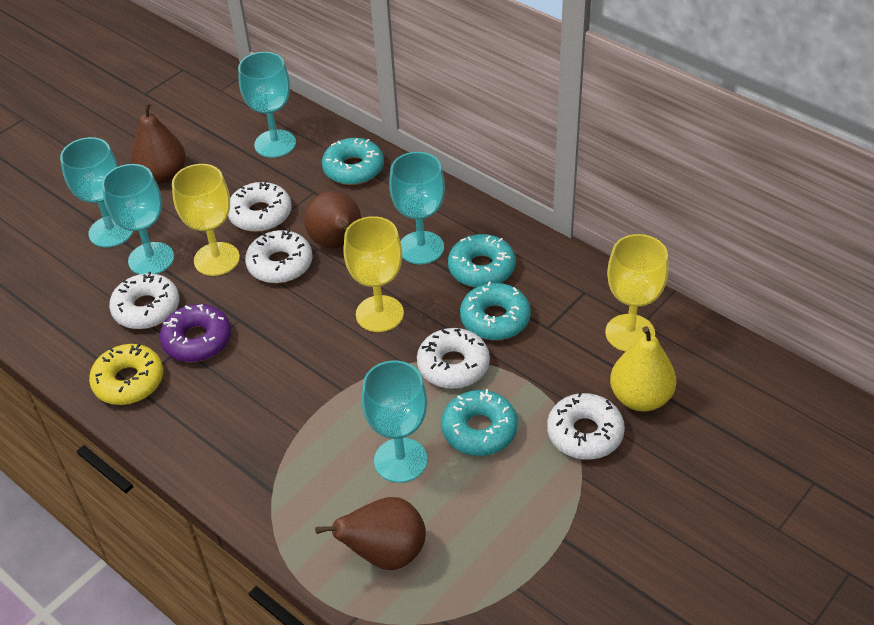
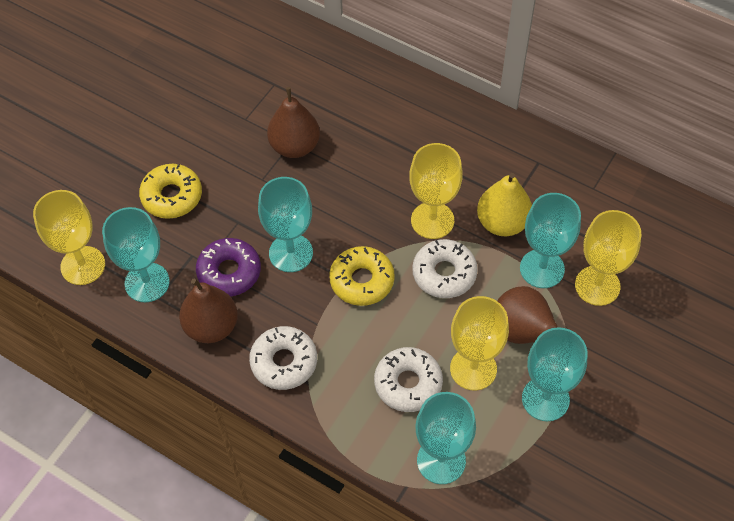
turquoise donut: [322,138,384,185] [441,389,518,456] [448,234,516,288] [460,282,531,340] = 4 -> none = 0
white donut: [109,272,179,329] [228,180,292,232] [245,229,313,283] [417,328,490,389] [547,392,625,460] = 5 -> [249,326,317,390] [374,347,443,412] [412,239,478,298] = 3
yellow donut: [89,343,163,405] = 1 -> [139,164,202,219] [329,246,395,306] = 2
yellow goblet: [172,164,240,276] [343,216,404,332] [605,234,669,352] = 3 -> [33,190,105,285] [409,143,463,239] [450,296,509,390] [575,210,641,306] = 4

